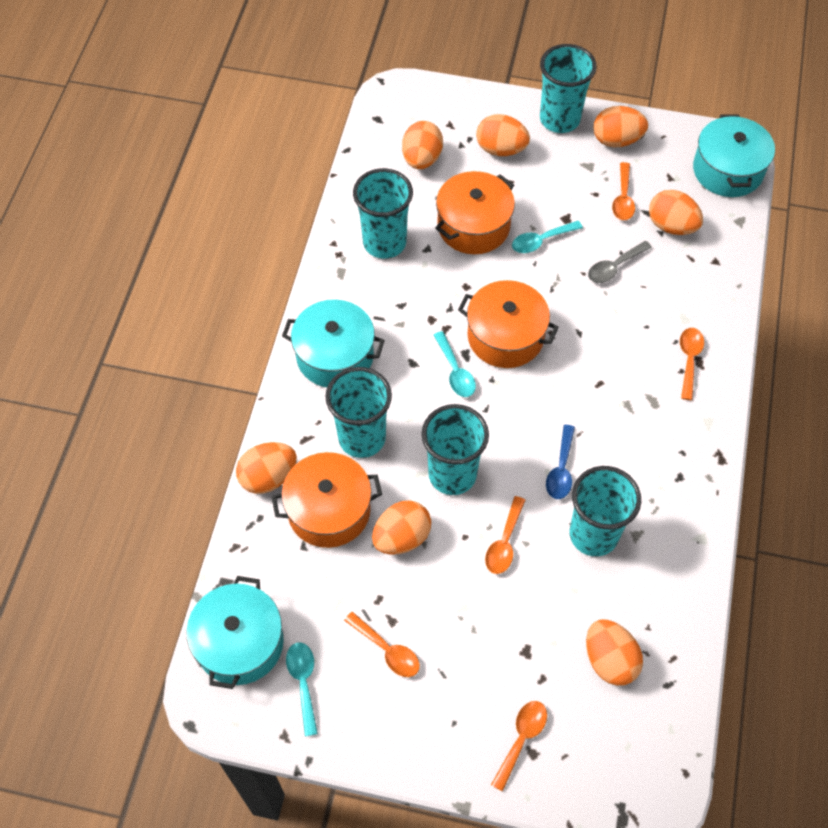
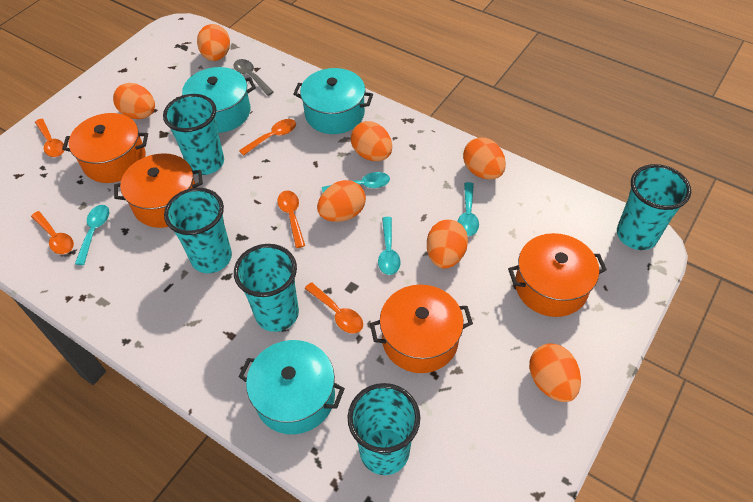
blue spoon: [546,425,575,499] = 1 -> none = 0
orange pot: [272,452,382,548] [435,171,515,254] [458,280,559,368] = 3 -> [62,113,148,183] [114,153,203,228] [370,285,473,373] [508,233,607,317] = 4
turquoise spoon: [286,642,318,736] [433,331,476,397] [512,221,583,253] = 3 -> [75,205,109,265] [322,172,390,192] [378,217,401,275] [458,182,479,236] = 4

